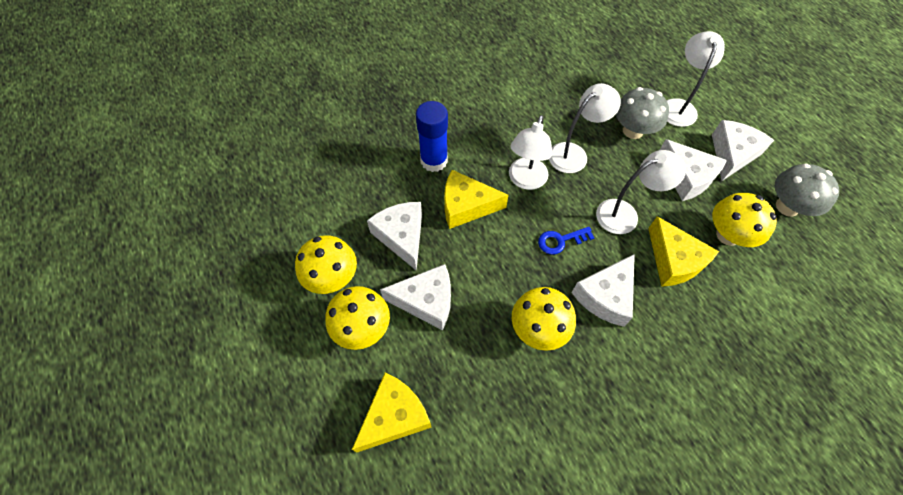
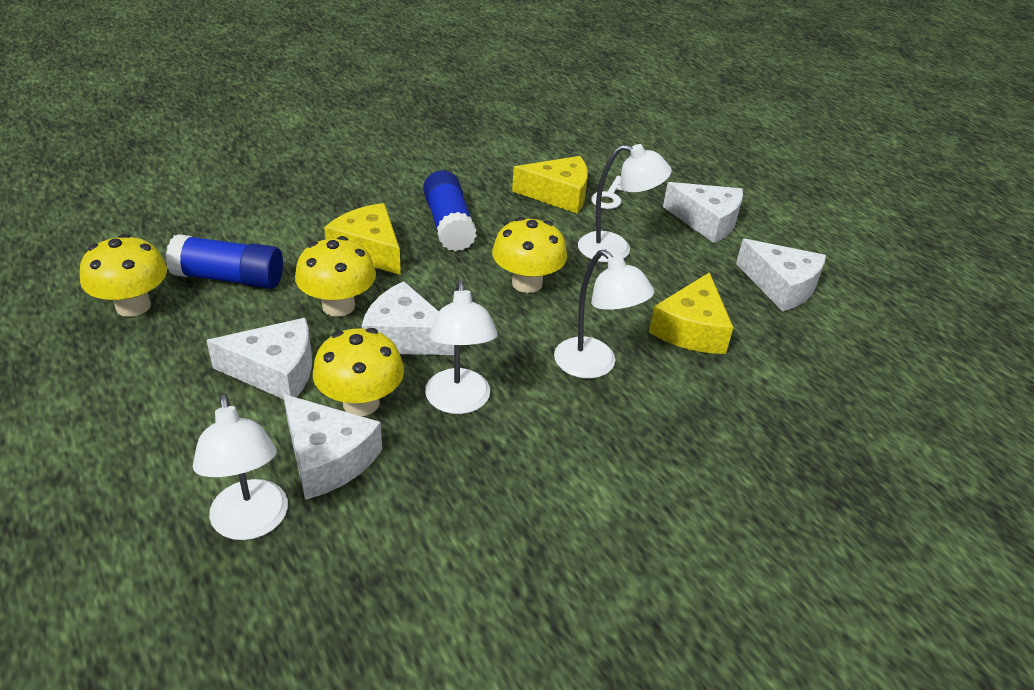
blue glue stick: [416,101,448,172] = 1 -> [166,234,283,289] [423,170,477,252] = 2
blue key: [538,227,594,255] = 1 -> none = 0
grey mushroom: [616,87,669,139] [775,164,839,217] = 2 -> none = 0
white key: none = 0 -> [591,176,626,209] = 1

